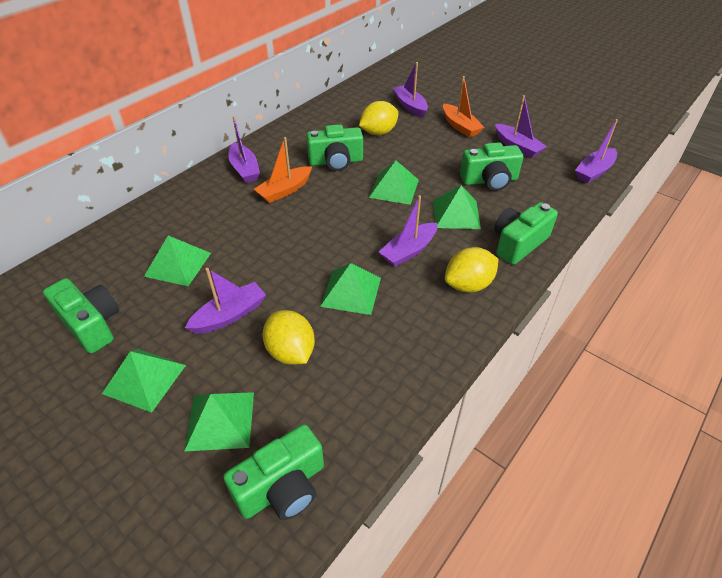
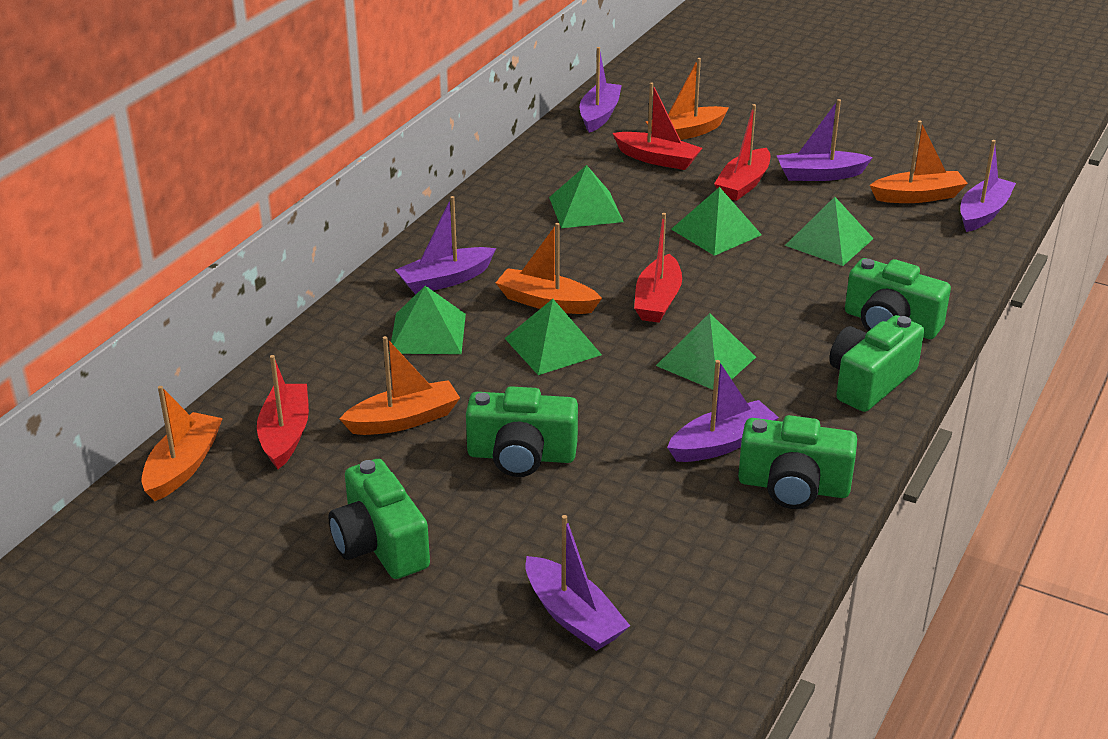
orange boat: [254,137,312,203] [443,76,484,137] = 2 -> [141,386,223,501] [339,336,460,435] [496,223,602,314] [646,58,729,140] [870,121,968,203] = 5
red boat: none = 0 -> [257,355,309,469] [613,82,702,170] [634,213,682,323] [714,104,770,201] = 4
yellow lemon: [263,310,315,365] [359,101,398,135] [445,247,498,292] = 3 -> none = 0

